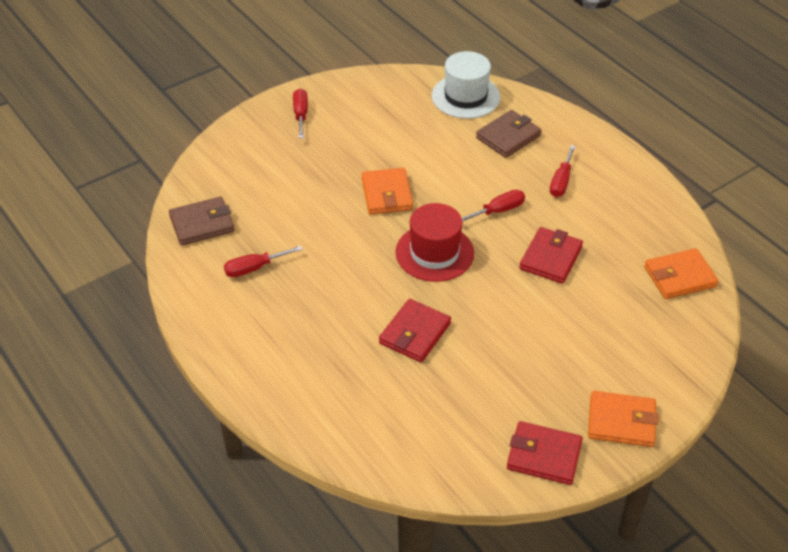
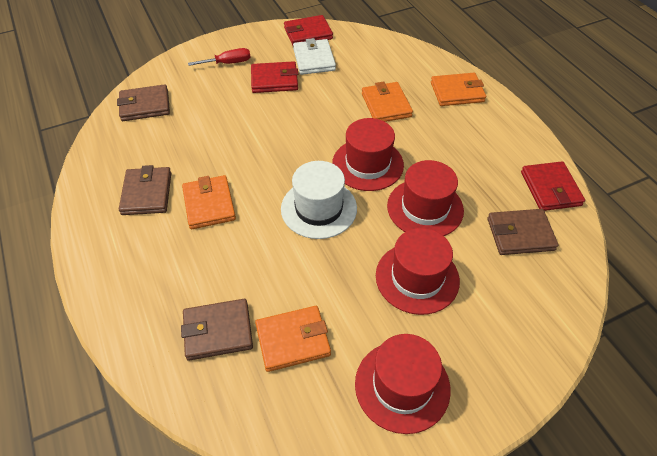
brown wallet: [169,197,235,246] [476,110,542,158] = 2 -> [117,84,170,121] [119,165,171,215] [181,299,253,361] [487,209,558,255] = 4
orange wallet: [362,168,413,215] [588,391,658,447] [644,248,718,299] = 3 -> [182,175,236,229] [255,306,331,372] [362,82,413,122] [431,73,486,106] = 4
red hat: [395,203,474,282] = 1 -> [332,118,404,191] [355,334,451,434] [376,228,460,315] [387,160,464,236] = 4
red screwdriver: [224,246,303,277] [293,89,308,138] [461,190,525,222] [550,145,576,197] = 4 -> [188,48,251,66] = 1
white wallet: none = 0 -> [293,38,336,75] = 1

